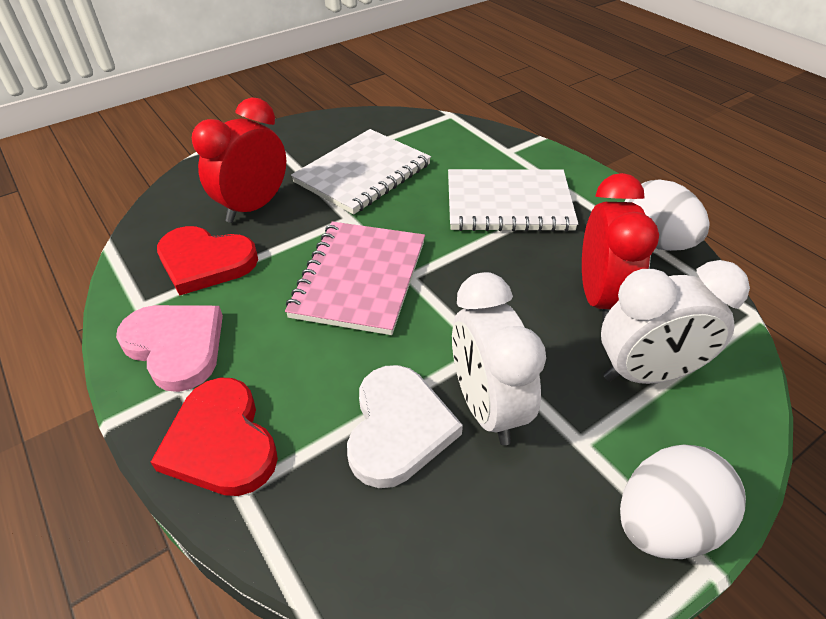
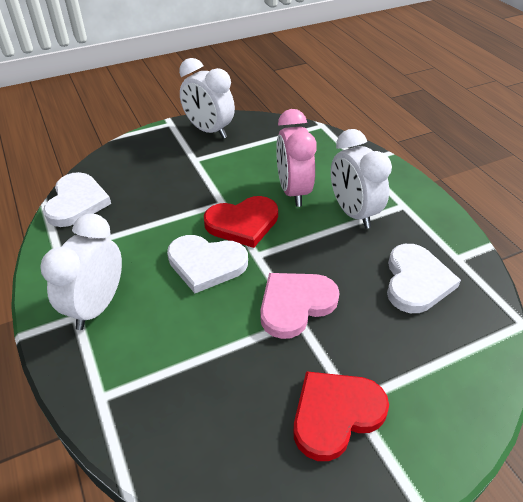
pink clock: none = 0 -> [276,109,317,207] = 1
pink notebook: [285,222,425,335] = 1 -> none = 0
red clock: [192,97,286,223] [582,173,659,324] = 2 -> none = 0
white clock: [452,272,546,445] [601,260,750,384] = 2 -> [40,214,122,330] [179,58,235,139] [331,129,392,229] = 3
white egg: [620,445,746,559] [624,179,710,251] = 2 -> none = 0
white heart: [347,365,463,488] = 1 -> [43,172,111,227] [167,235,248,293] [387,244,461,313] = 3
white notebook: [291,129,431,215] [448,169,578,232] = 2 -> none = 0

